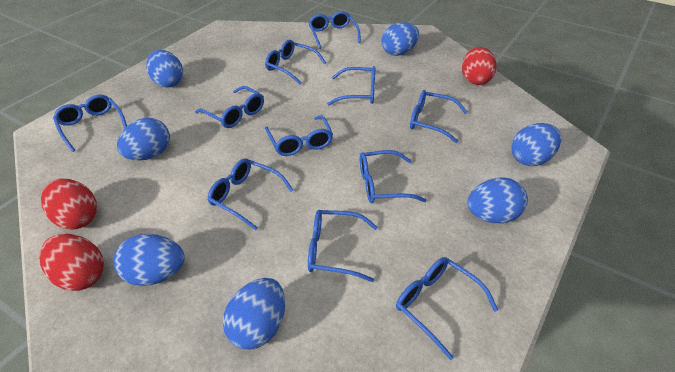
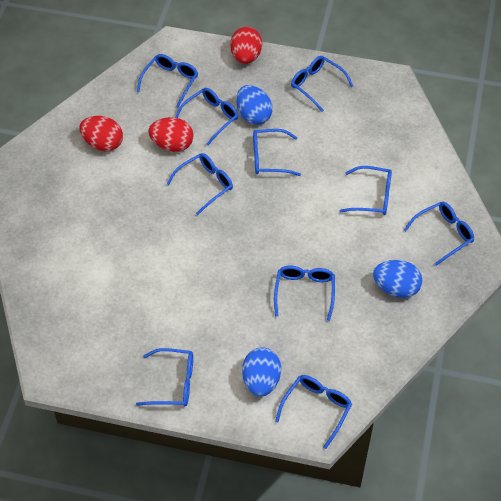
blue egg: [114,234,185,286] [117,118,170,160] [146,50,183,88] [223,278,285,350] [381,22,419,56] [468,178,528,224] [511,123,562,166] = 7 -> [236,85,273,125] [242,347,281,396] [373,260,422,298] = 3
blue glasses: [53,95,127,152] [195,86,264,128] [208,158,293,230] [265,40,326,84] [265,115,333,156] [308,11,361,49] [308,210,378,282] [327,66,375,105] [360,150,427,203] [396,257,498,360] [410,90,467,143] = 11 -> [136,348,193,406] [137,54,198,107] [167,153,233,215] [175,88,238,145] [253,129,301,176] [274,266,335,321] [275,375,352,449] [291,56,353,112] [339,166,392,215] [404,202,474,266] = 10

